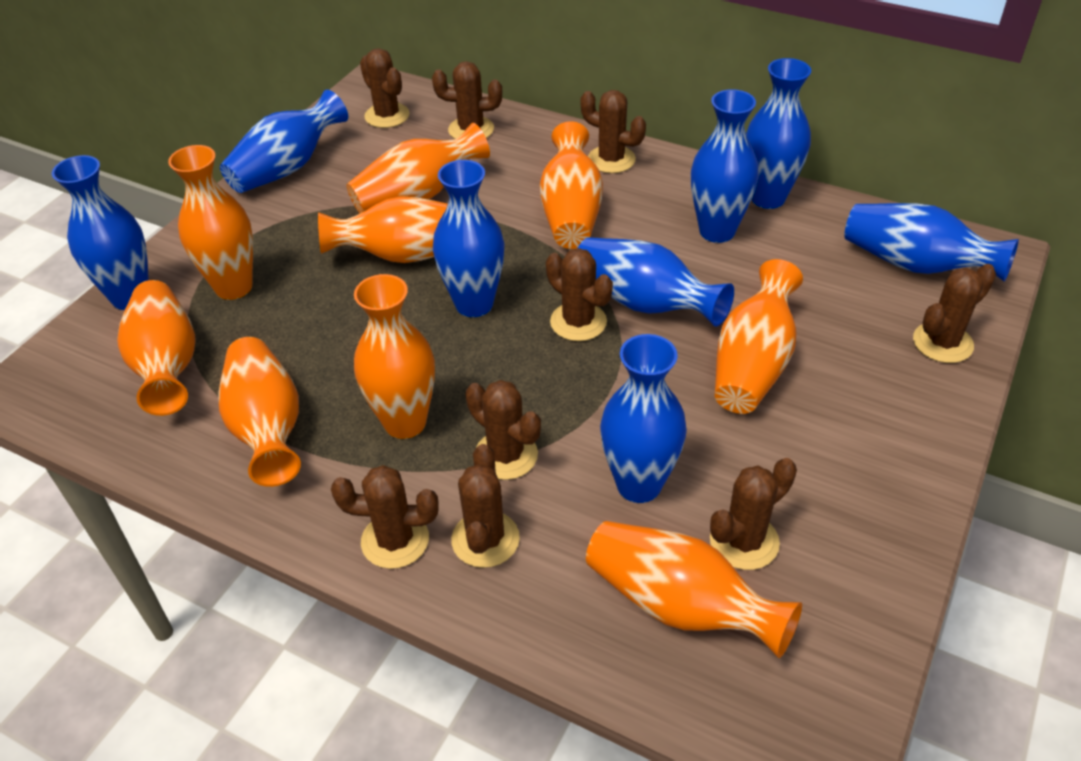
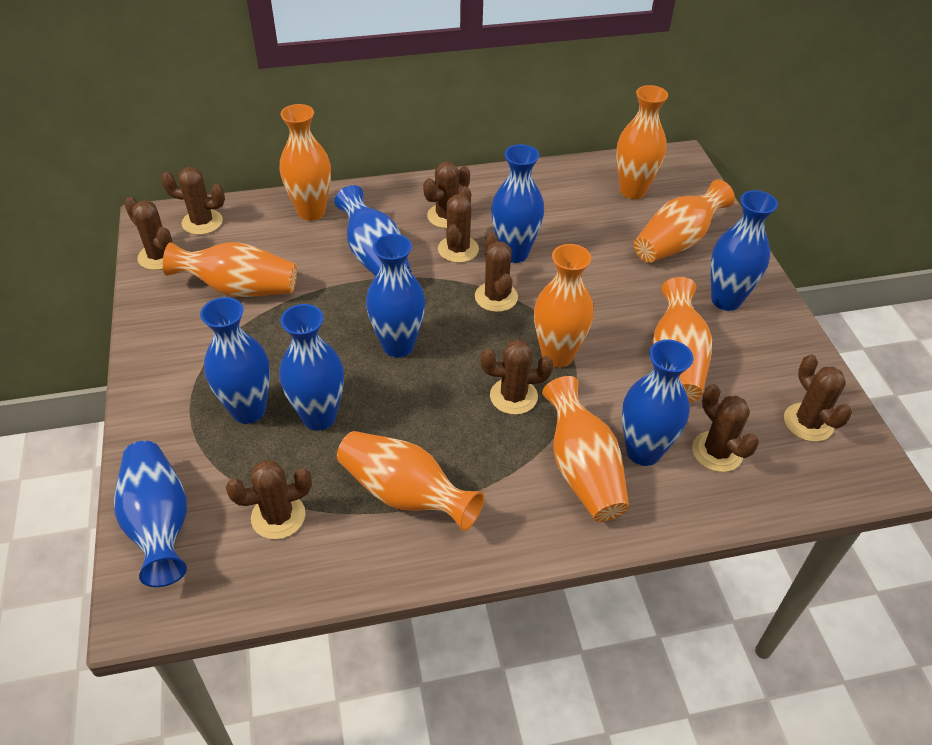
orange vase: [117,280,196,416] [168,145,253,300] [218,337,301,487] [318,196,448,263] [347,123,490,213] [354,274,435,439] [540,121,603,249] [586,521,802,658] [715,259,803,414] = 9 -> [163,242,297,297] [280,104,331,221] [337,431,484,531] [534,244,594,368] [542,376,629,522] [616,85,668,199] [634,180,735,263] [653,277,712,403] = 8

